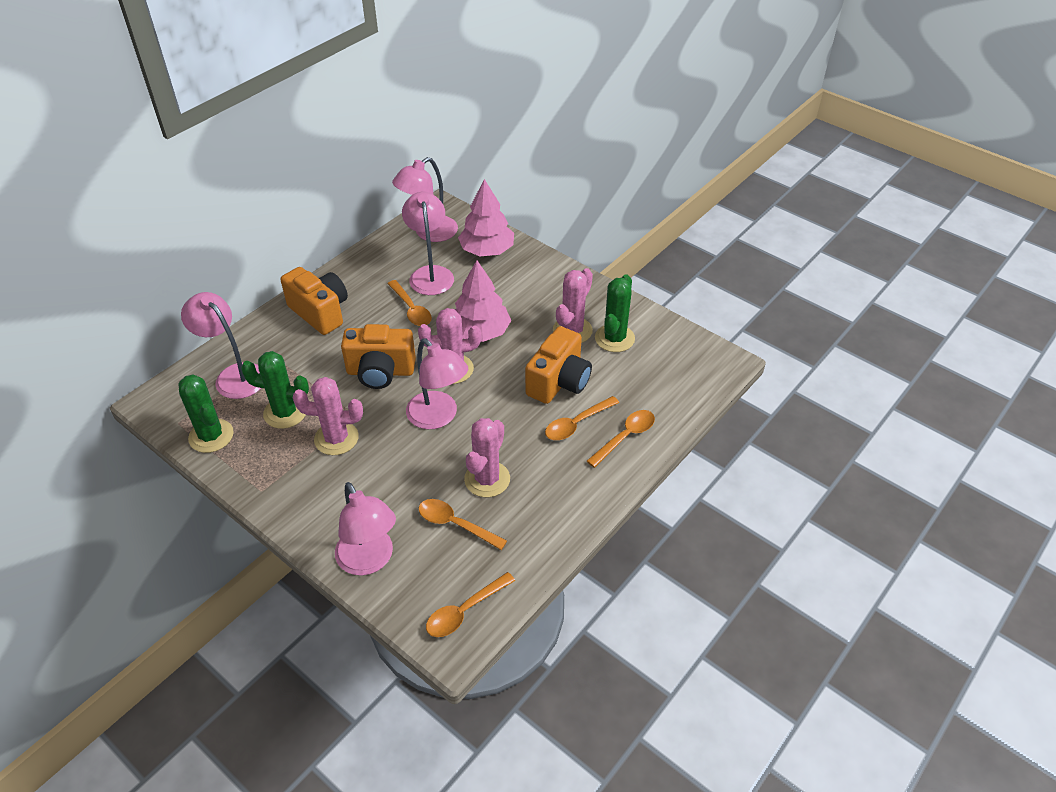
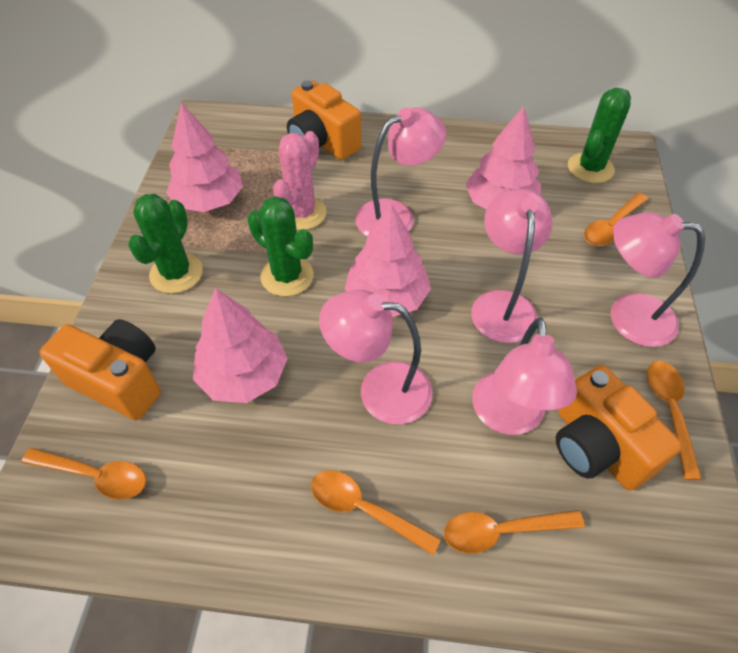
pink cactus: [293,377,363,455] [418,308,481,384] [464,418,510,497] [553,268,593,343] = 4 -> [273,131,327,230] = 1
pink tree: [455,260,511,342] [458,179,514,256] = 2 -> [166,103,243,212] [193,288,288,403] [345,204,431,317] [466,106,541,210] = 4

